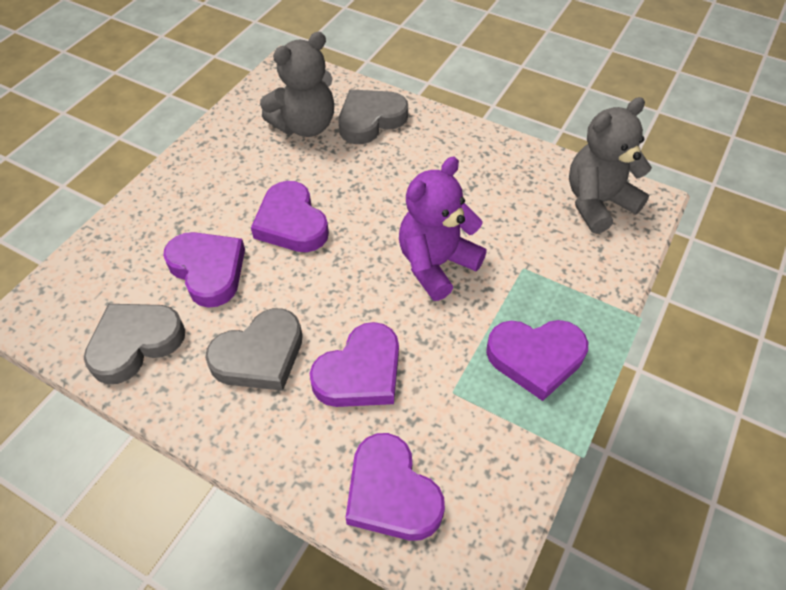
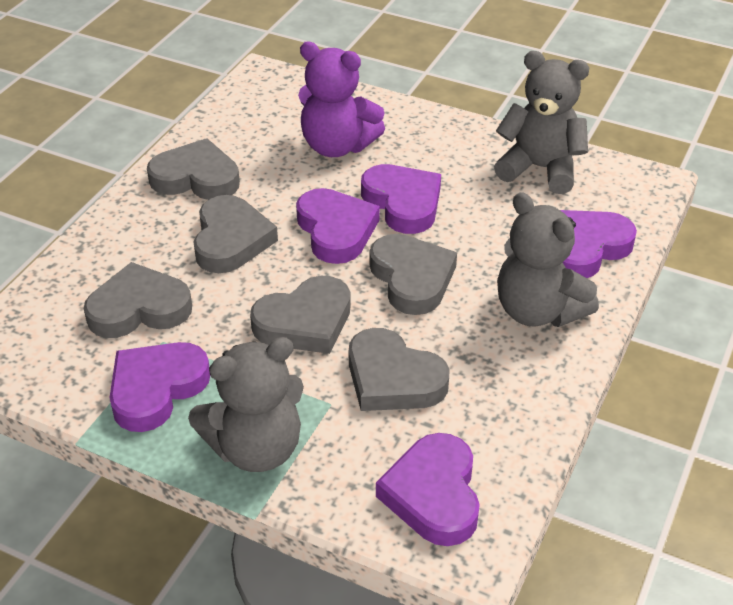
grey heart: [84,304,185,384] [205,308,303,391] [339,90,408,144] = 3 -> [84,262,192,338] [147,138,240,200] [194,195,278,273] [250,276,351,354] [349,328,450,411] [370,234,457,315] = 6
grey teddy bear: [260,32,334,137] [569,97,652,234] = 2 -> [188,337,304,472] [494,51,589,194] [497,192,599,327] = 3

